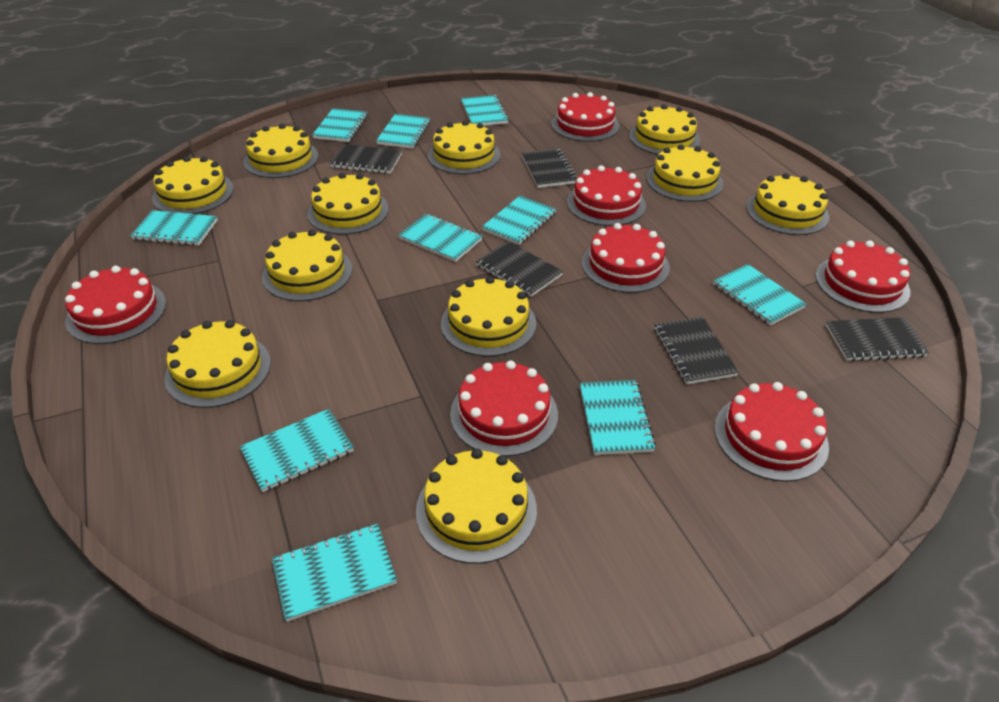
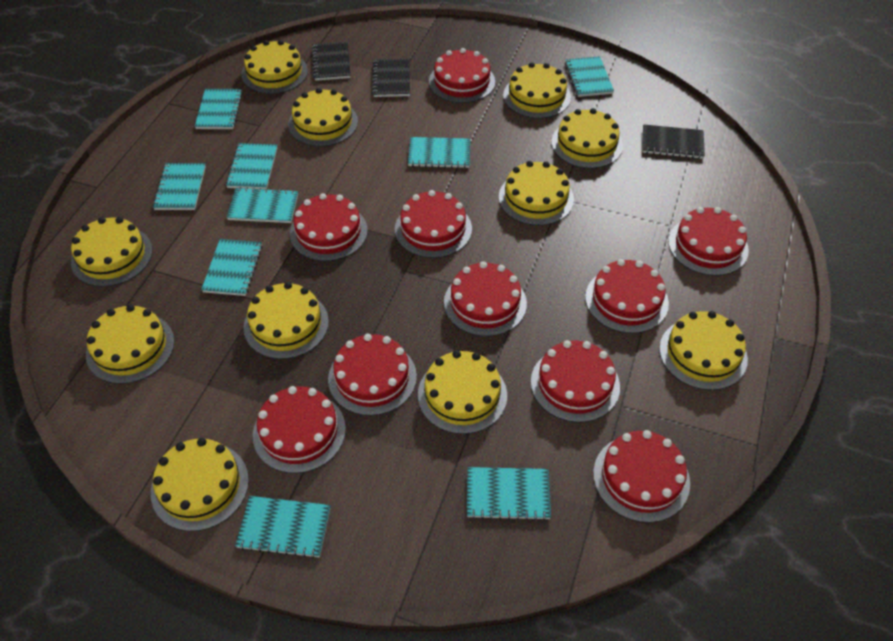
black notebook: [330,144,402,174] [476,241,563,297] [522,148,578,188] [654,317,739,385] [826,317,930,361] = 5 -> [312,42,351,81] [372,58,410,97] [642,124,705,159] = 3
red cake: [65,266,166,344] [450,361,558,457] [551,92,620,142] [567,165,646,226] [582,223,670,293] [714,382,829,482] [815,240,910,313] = 7 -> [253,386,346,473] [290,193,368,261] [328,333,417,416] [395,190,472,258] [429,48,495,103] [444,261,527,336] [531,340,620,423] [585,259,669,333] [593,430,690,523] [668,207,749,276] = 10
turquoise notebook: [130,210,218,246] [239,409,354,492] [272,524,397,622] [312,108,368,142] [376,114,431,149] [398,214,483,262] [461,95,509,126] [482,196,556,245] [580,380,656,455] [713,264,806,326] = 10 -> [153,163,206,210] [195,89,243,129] [201,239,262,296] [226,143,277,189] [227,187,298,223] [235,496,331,558] [408,137,471,168] [467,467,551,521] [565,56,614,97] = 9

